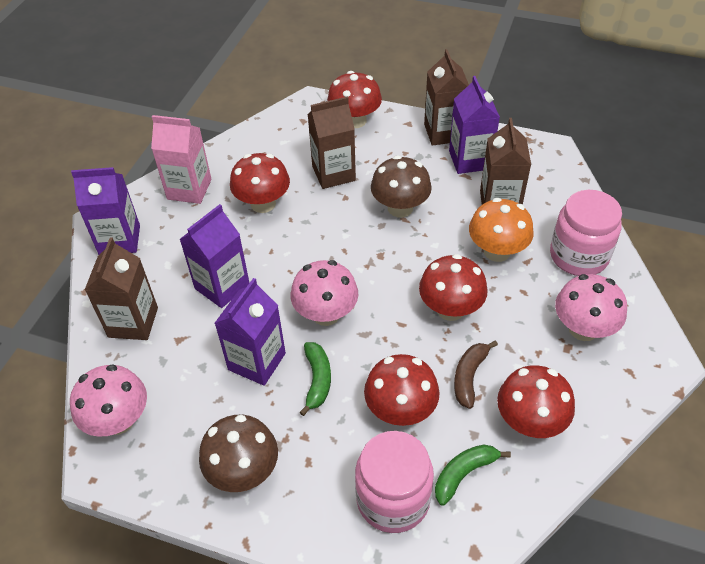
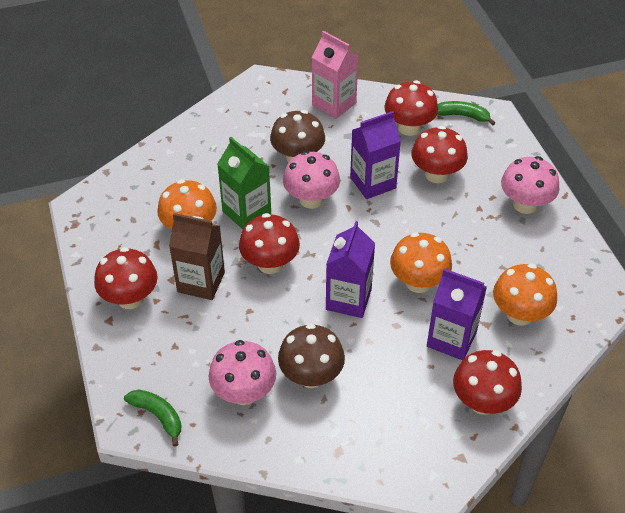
brown banana: [454,340,498,409] = 1 -> none = 0
brown carton: [85,237,158,340] [308,97,356,189] [424,49,469,146] [480,118,531,205] = 4 -> [169,213,225,300] = 1
green carton: none = 0 -> [217,137,271,229] = 1
orange mushroom: [469,198,534,262] = 1 -> [157,180,217,229] [390,232,452,293] [493,264,557,325] = 3
pink jar: [355,431,434,533] [550,190,622,276] = 2 -> none = 0
purple carton: [71,167,140,255] [180,204,249,308] [215,278,286,386] [449,76,500,174] = 4 -> [326,221,375,318] [350,111,401,199] [427,269,487,361] = 3

